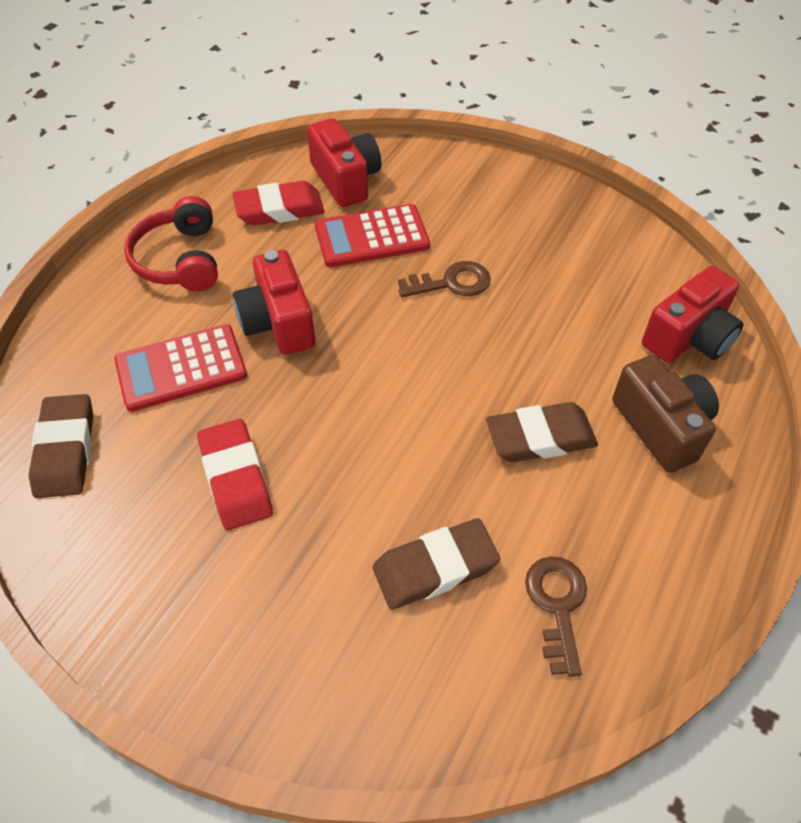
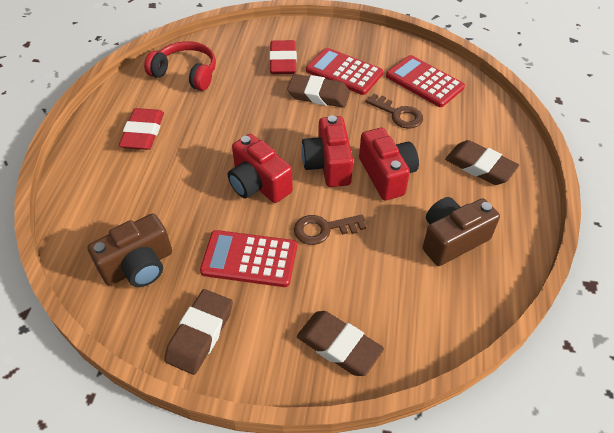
brown camera: [612,355,719,473] = 1 -> [87,213,172,287] [423,197,500,266] = 2
brown eraser: [29,394,93,498] [373,518,500,610] [486,402,598,462] = 3 -> [164,289,233,375] [287,74,350,108] [297,311,384,376] [445,140,519,185] = 4
red calculator: [114,324,247,412] [315,204,430,267] = 2 -> [200,230,297,287] [306,48,383,95] [386,55,465,107] = 3

